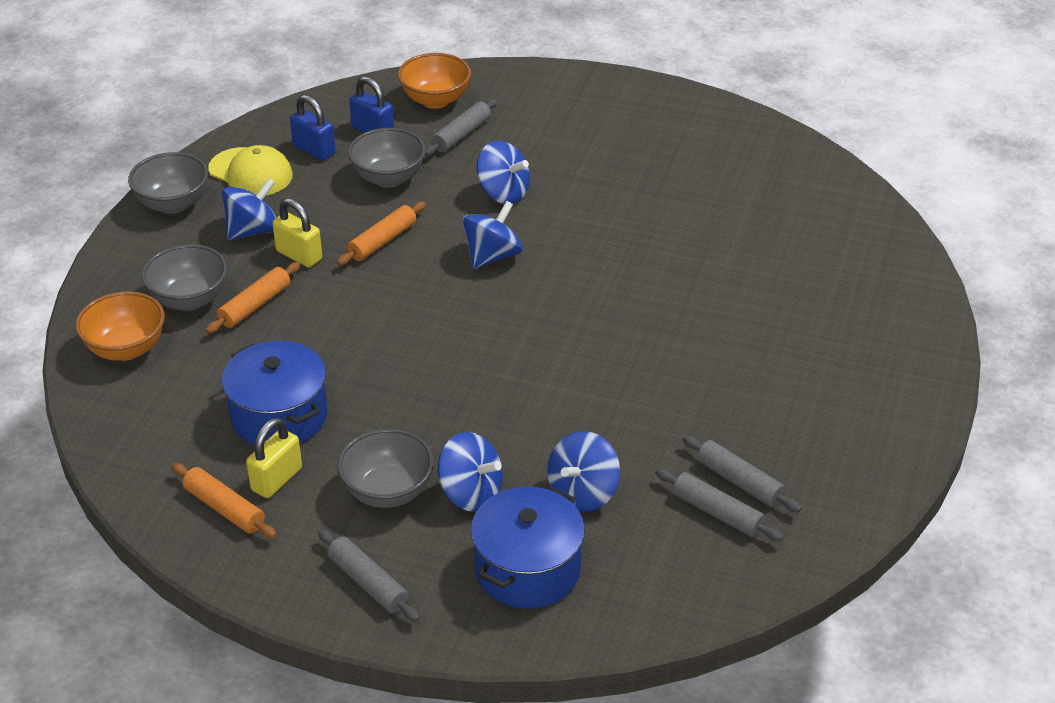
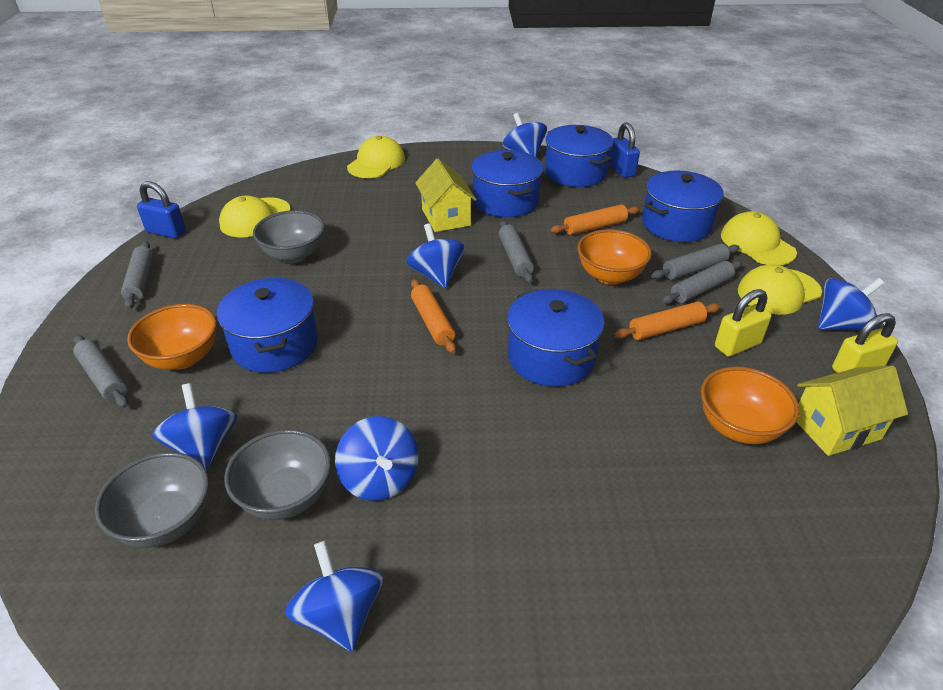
blue pot: [222,341,328,445] [471,487,585,609] = 2 -> [217,278,318,373] [471,150,543,217] [507,289,605,387] [545,125,613,187] [642,171,724,242] = 5
blue spinning top: [222,179,277,240] [438,432,503,512] [462,201,523,269] [477,141,530,204] [547,431,620,512] = 5 -> [152,383,237,470] [285,541,383,651] [335,416,419,501] [406,223,465,288] [503,113,547,157] [818,278,884,330] = 6
grey bowl: [128,152,208,214] [142,244,228,311] [338,429,434,508] [348,128,426,188] = 4 -> [95,452,209,548] [224,429,331,520] [253,210,325,263] = 3
grey rolling pin: [318,529,420,622] [425,99,498,156] [656,469,784,541] [682,435,801,513] = 4 -> [73,335,128,408] [121,241,154,309] [499,221,534,283] [651,243,740,280] [662,260,742,304] = 5
orange bowl: [76,291,165,361] [398,53,471,109] = 2 -> [127,304,217,370] [577,229,652,285] [700,367,799,444] = 3
yellow cap: [208,145,293,195] = 1 -> [219,196,291,238] [347,136,405,178] [721,211,797,265] [738,265,822,315] = 4
yellow house: none = 0 -> [415,159,477,232] [796,366,908,456] = 2

